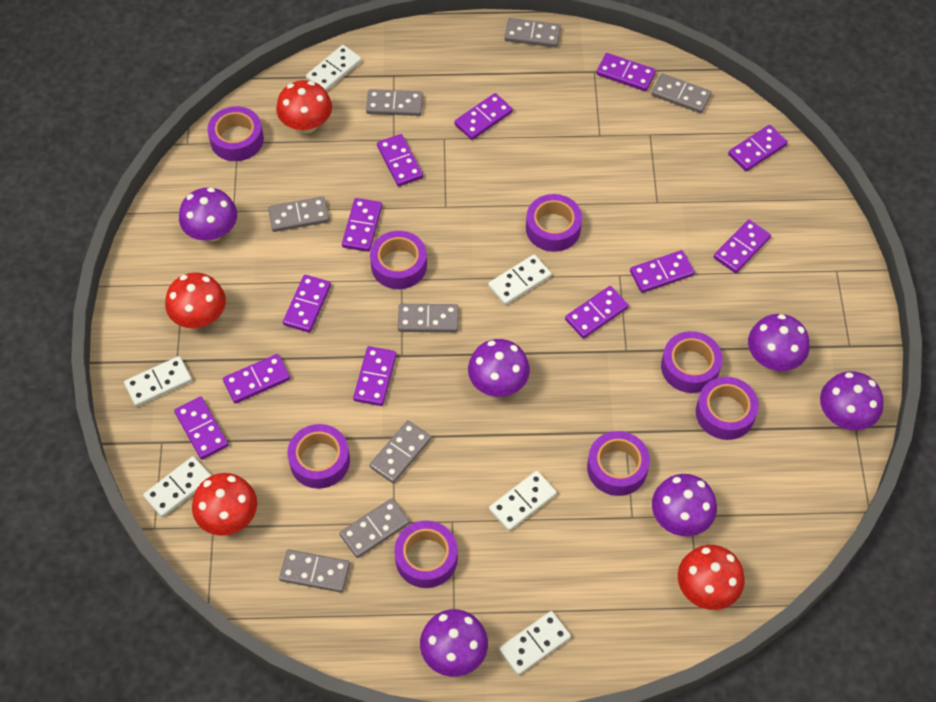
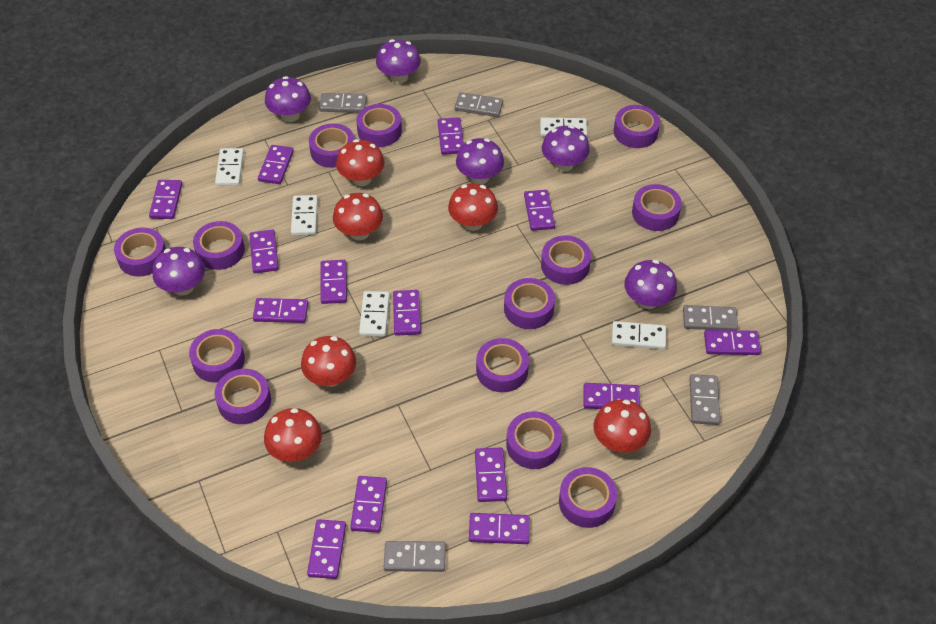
grey domino: [268,197,329,232] [279,549,350,593] [340,498,410,558] [366,89,423,116] [370,420,431,483] [398,304,458,332] [504,18,561,47] [651,73,712,113] = 8 -> [319,93,367,113] [384,541,446,572] [454,92,503,117] [683,305,738,330] [689,374,720,425] = 5
purple domino: [174,396,229,460] [223,354,290,404] [283,275,331,333] [342,198,382,252] [353,346,397,406] [377,134,423,186] [454,93,513,140] [565,286,629,339] [596,53,656,91] [630,250,695,293] [714,220,771,273] [728,125,788,171] = 12 -> [149,180,182,219] [249,230,279,273] [253,298,308,323] [258,145,294,184] [307,519,346,579] [321,260,347,304] [350,476,387,533] [393,290,421,336] [438,117,464,155] [469,513,530,544] [475,448,507,502] [524,190,555,231] [583,383,640,409] [704,330,761,355] = 14
purple tape: [207,106,264,161] [287,424,350,489] [370,231,427,289] [394,521,458,588] [526,194,582,252] [587,431,650,496] [661,331,723,393] [696,377,759,440] = 8 -> [114,228,166,277] [189,329,245,383] [193,221,245,270] [214,369,271,424] [309,123,354,168] [356,104,402,147] [476,338,529,392] [504,278,555,329] [506,411,562,469] [541,235,591,285] [559,467,617,528] [614,105,660,148] [632,184,682,231] = 13
red mushroom: [165,273,226,328] [192,473,257,536] [276,80,332,133] [678,545,745,610] = 4 -> [264,408,322,462] [301,336,356,387] [333,193,383,240] [336,139,384,186] [448,183,498,231] [593,399,651,453] = 6
white domino: [124,356,192,407] [143,456,211,518] [306,45,362,91] [488,254,551,305] [489,471,557,531] [499,611,571,675] = 6 -> [215,148,244,186] [291,195,318,235] [359,291,390,337] [540,117,587,137] [612,321,666,349] = 5

